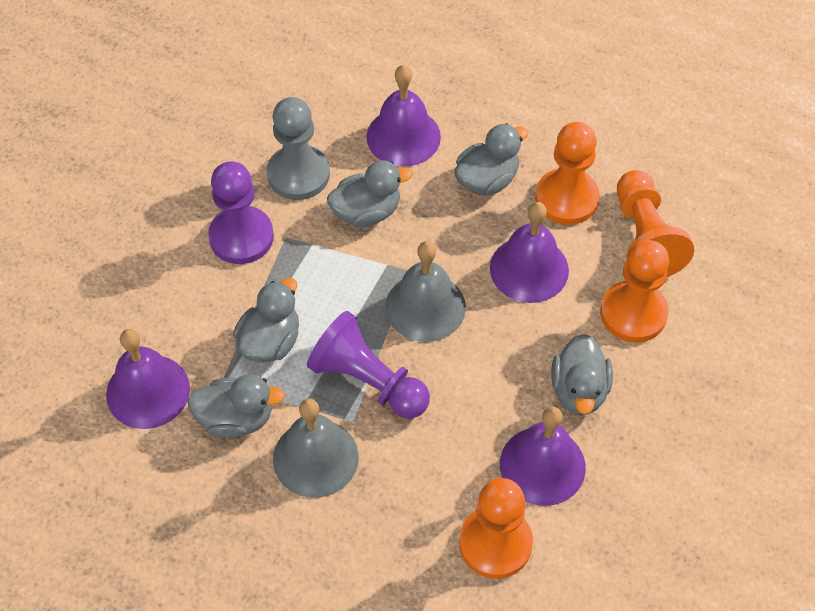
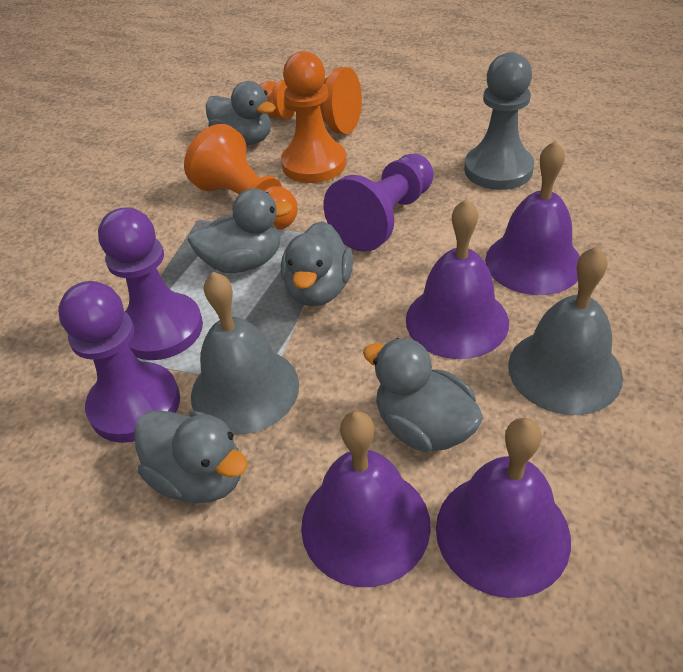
orange pawn: [459,478,533,579] [535,122,600,225] [600,240,669,343] [617,170,694,277] = 4 -> [184,124,298,230] [260,67,362,134] [281,51,346,183] = 3
purple pawn: [208,161,274,264] [307,311,430,418] = 2 -> [58,281,180,443] [98,207,203,360] [324,154,434,252] = 3

